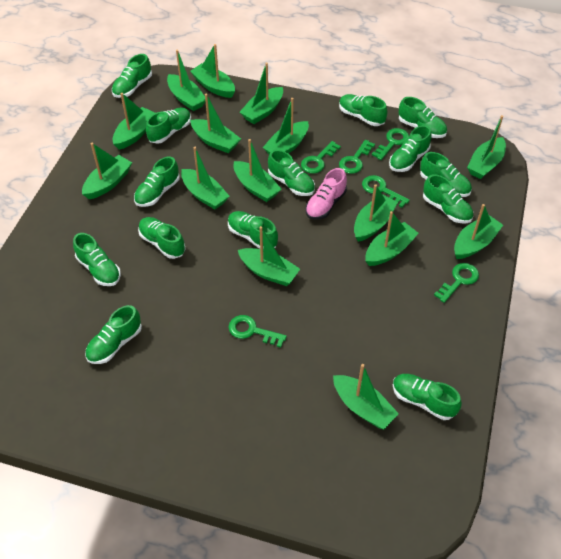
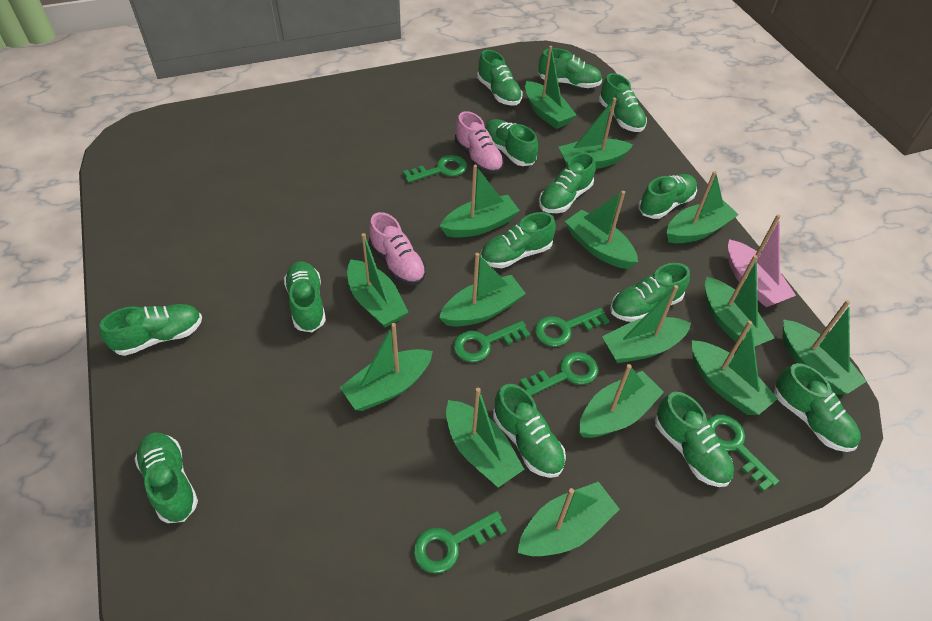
pink boat: none = 0 -> [728,214,796,307] = 1
pink shoe: [305,168,347,220] = 1 -> [369,212,426,285] [455,111,504,174] = 2

